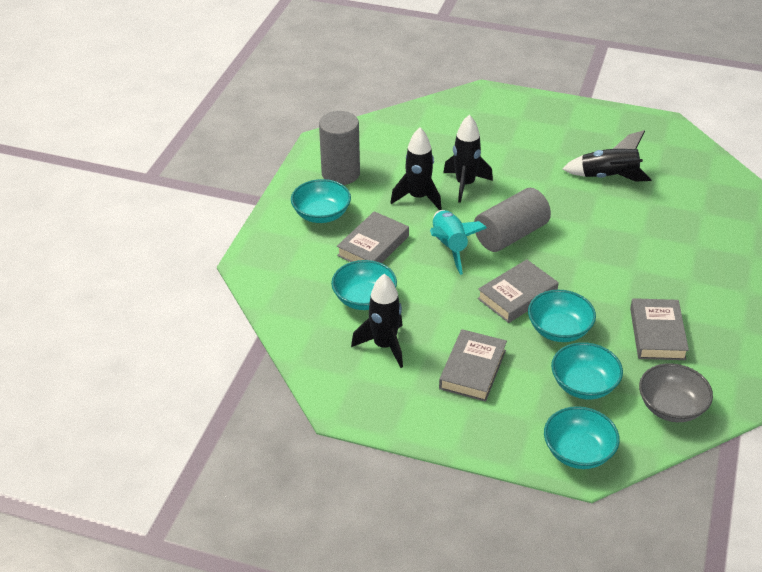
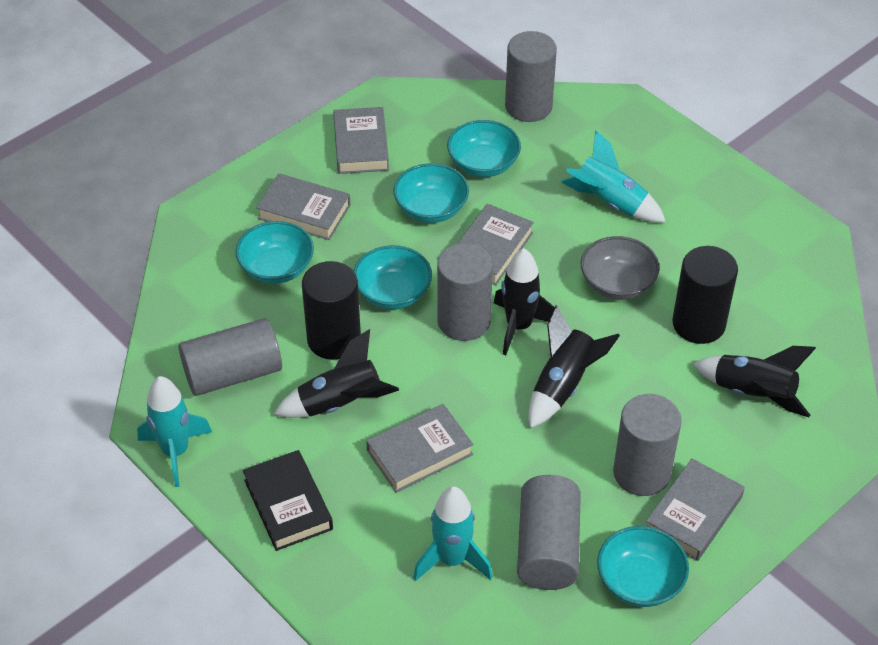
black book: none = 0 -> [243,450,333,551] = 1
black cylinder: none = 0 -> [302,261,361,360] [672,246,738,344] = 2
grey book: [337,211,409,263] [439,329,507,402] [477,259,559,323] [630,298,689,360] = 4 -> [256,173,350,240] [333,107,389,174] [366,404,473,493] [457,204,534,285] [646,458,745,561] = 5
grey cylinder: [319,111,360,185] [474,188,551,252] = 2 -> [179,318,282,396] [437,243,493,341] [505,31,557,122] [517,475,581,590] [613,394,682,496] = 5
turquoise rocket: [430,210,487,275] = 1 -> [137,376,212,487] [413,486,492,581] [562,130,666,222] = 3

